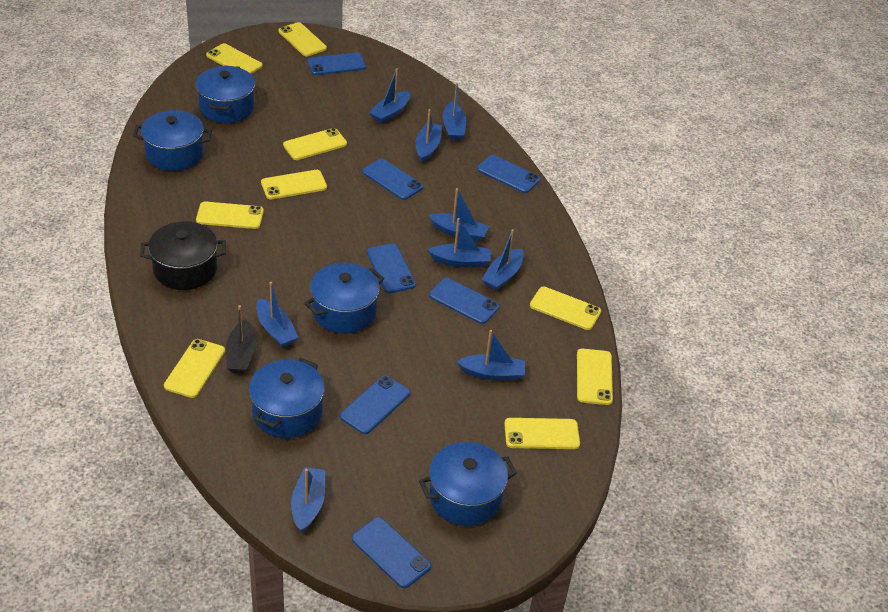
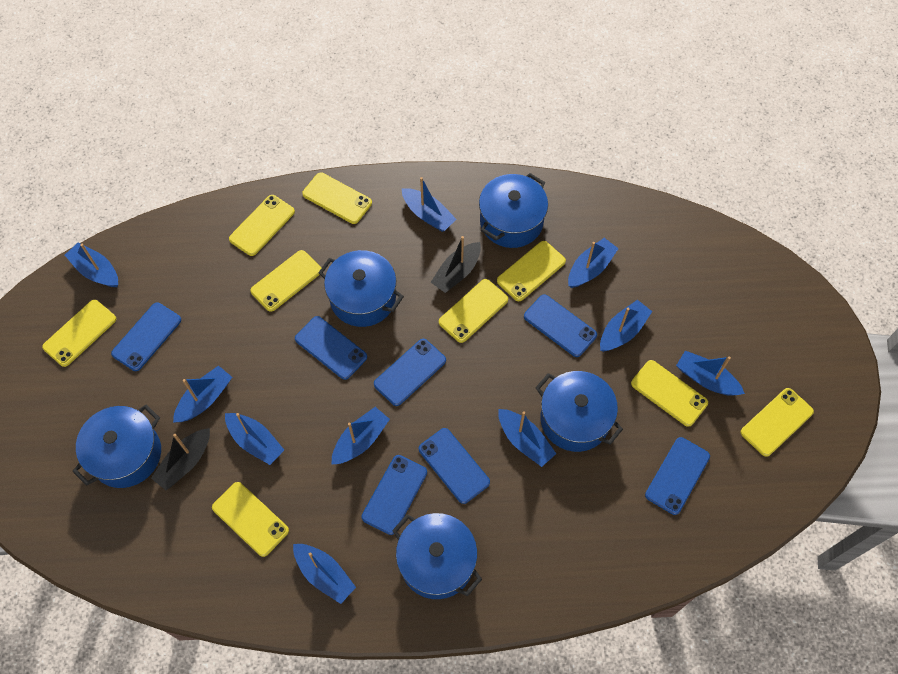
black boat: [226,305,256,373] = 1 -> [151,428,210,490] [431,236,481,293] = 2
black pot: [140,221,226,290] = 1 -> none = 0
blue boat: [256,282,299,347] [291,467,325,532] [369,68,411,124] [415,109,442,163] [428,218,491,267] [429,188,489,242] [443,82,466,140] [456,330,525,380] [481,229,524,291] = 9 -> [65,242,118,287] [173,365,232,422] [225,413,284,465] [293,544,356,604] [331,407,390,465] [402,177,456,232] [498,409,556,467] [568,238,619,288] [600,300,652,352] [676,350,745,396] = 10

